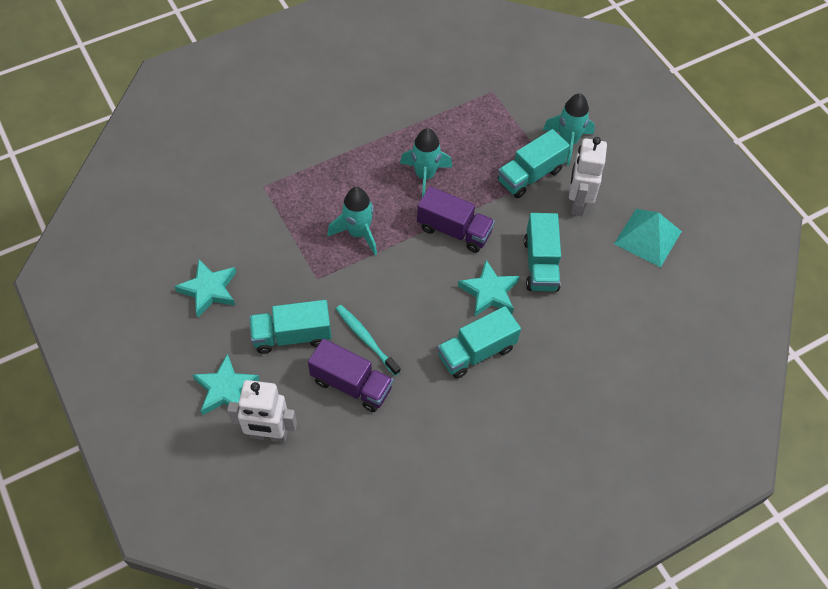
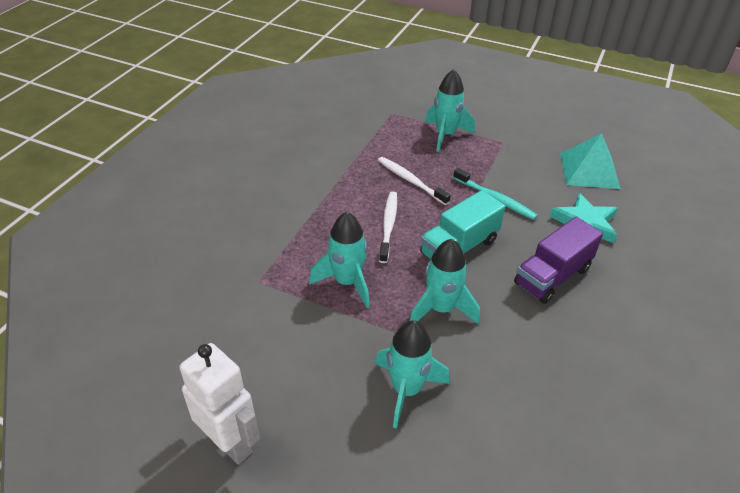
purple truck: [308,339,393,412] [417,186,495,253] = 2 -> [514,217,603,304] = 1
turquoise rocket: [328,187,377,255] [400,128,452,197] [543,94,595,166] = 3 -> [309,212,370,308] [375,320,450,429] [410,239,480,324] [425,69,475,152] = 4
turquoise star: [174,259,236,317] [193,354,260,415] [458,260,520,317] = 3 -> [550,193,618,243] = 1
turquoise truck: [249,300,331,354] [437,306,521,379] [498,129,570,198] [524,213,561,291] = 4 -> [420,190,505,259] = 1
white robot: [227,380,297,442] [569,137,607,216] = 2 -> [180,343,260,464] = 1
white toothbrush: none = 0 -> [378,157,451,205] [379,191,397,263] = 2

